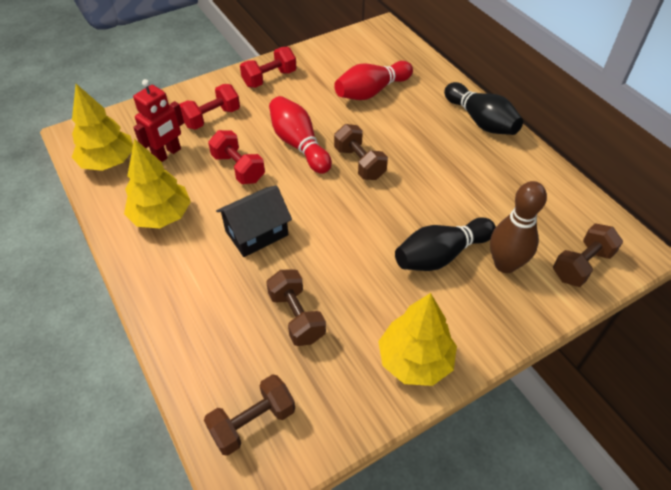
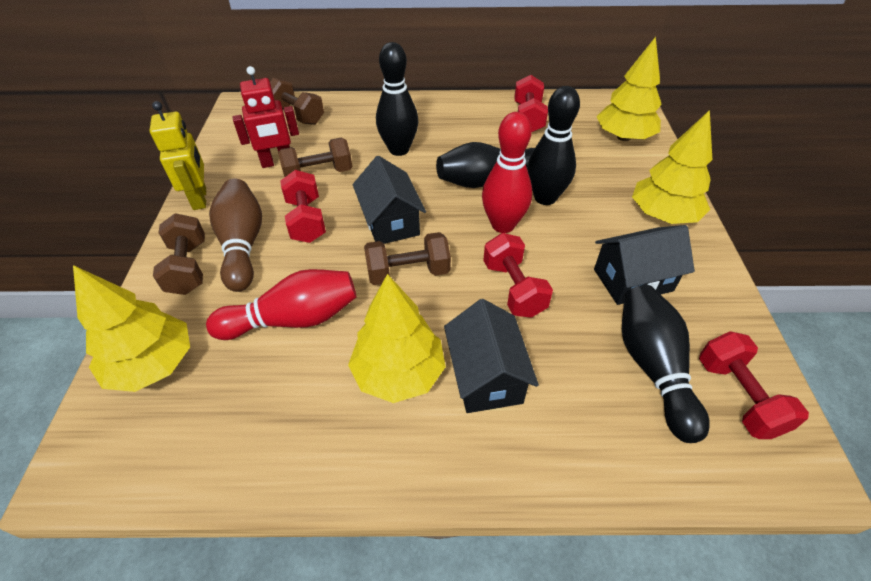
black bowling pin: [395,217,496,271] [444,82,523,135] = 2 -> [376,42,418,156] [436,142,535,188] [527,86,580,205] [622,285,710,443] = 4
black house: [216,185,292,257] = 1 -> [353,156,426,244] [444,299,539,413] [594,225,695,305] = 3
red dumbbell: [179,84,240,130] [208,130,265,184] [240,47,297,88] = 3 -> [280,170,326,243] [483,233,553,318] [514,75,548,132] [699,331,809,439] = 4
yellow robot: none = 0 -> [150,101,206,210] = 1
yellow tree: [72,84,133,171] [124,139,191,228] [378,293,457,386] = 3 -> [73,265,190,392] [348,274,446,403] [596,37,662,141] [632,110,713,224] = 4

